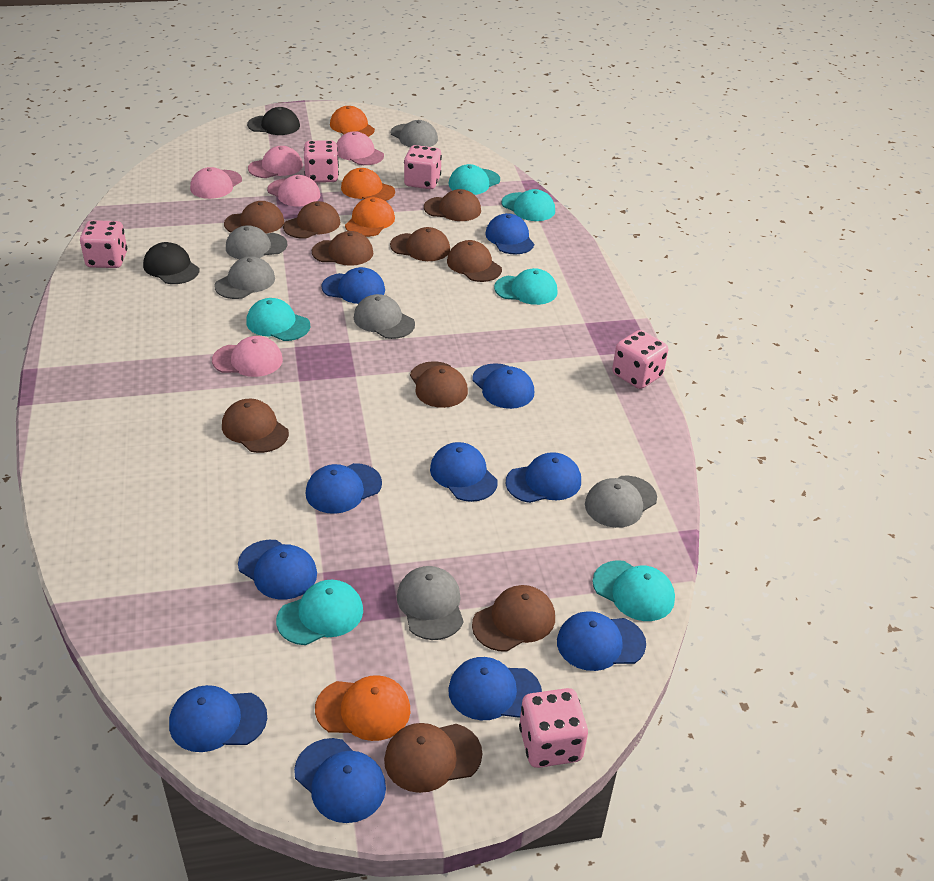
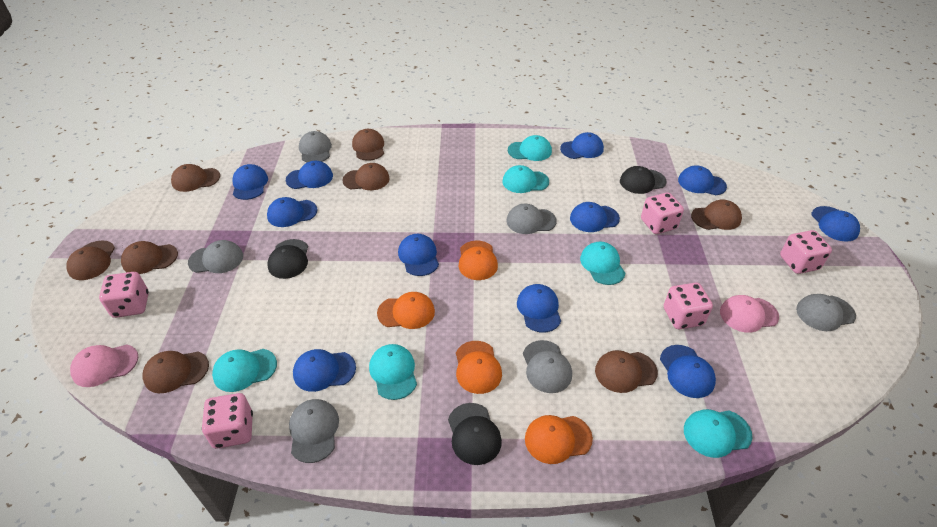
black cap: [143,242,200,284] [247,107,300,135] = 2 -> [267,239,308,279] [448,403,502,465] [620,166,666,194] = 3
brown cap: [222,399,289,453] [224,201,284,233] [283,201,340,238] [312,231,373,266] [384,723,482,793] [390,227,450,261] [410,361,468,408] [424,189,481,221] [447,240,502,282] [472,585,555,652] = 10 -> [67,240,115,280] [121,241,178,274] [143,351,209,393] [171,164,220,192] [342,163,390,190] [352,129,384,161] [595,350,658,393] [691,200,742,230] = 8
pink cap: [190,167,242,199] [212,336,283,377] [248,146,303,178] [267,175,320,207] [337,131,384,165] = 5 -> [70,344,138,387] [720,295,779,333] = 2

